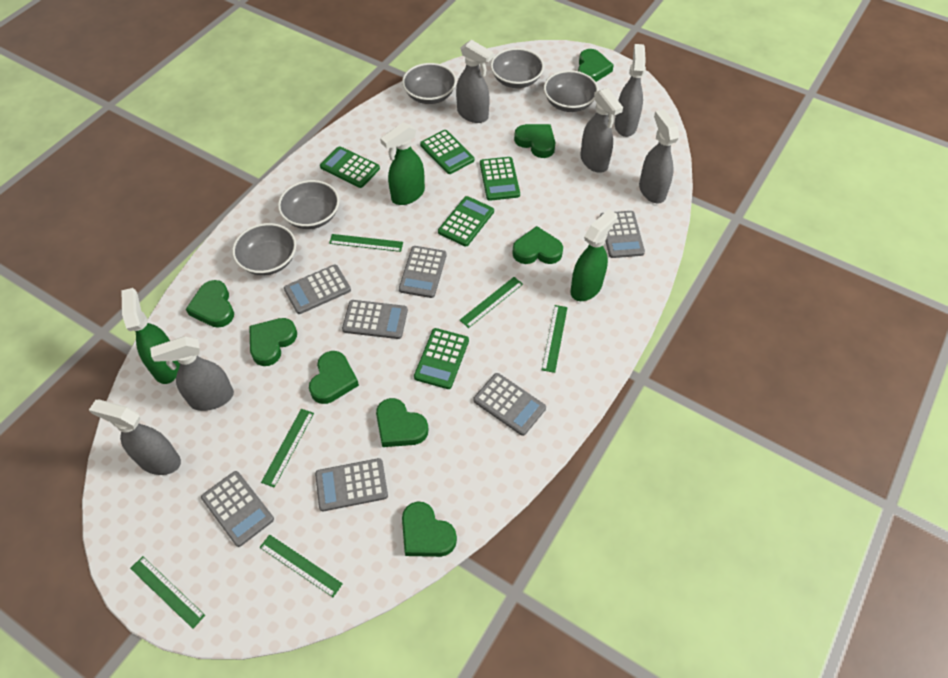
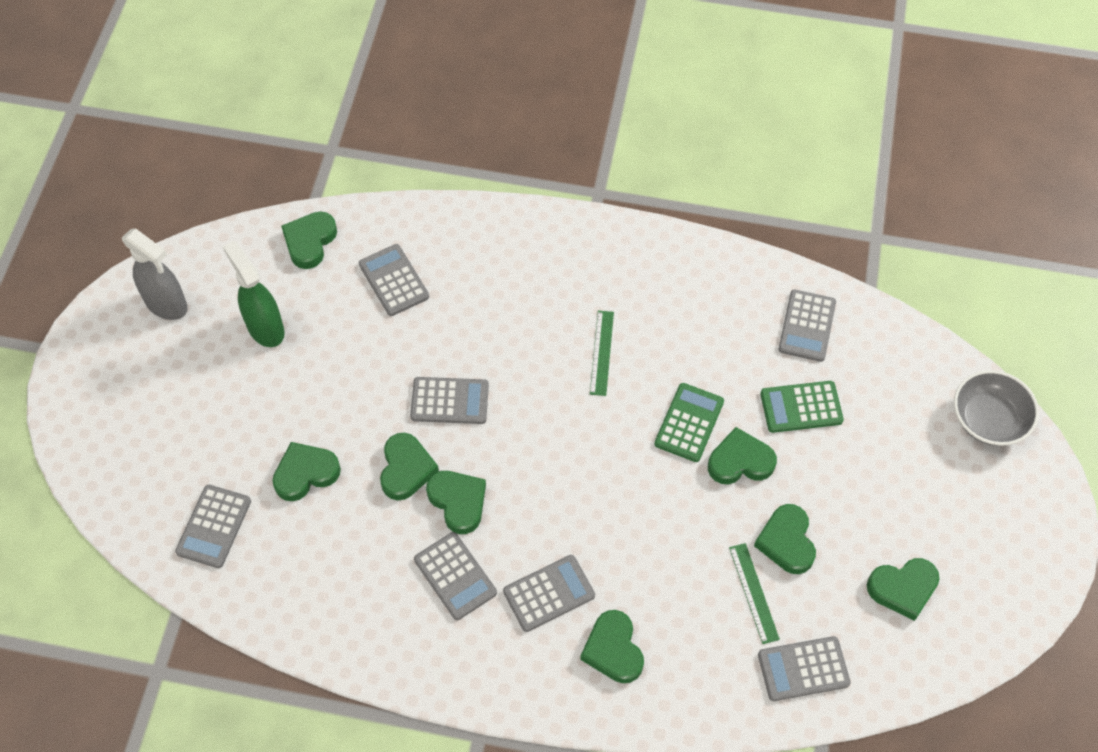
green calculator: [320,146,380,188] [414,328,469,389] [420,130,475,174] [438,196,494,247] [480,157,520,201] = 5 -> [654,383,724,462] [760,381,844,433] = 2
green ruler: [130,556,205,629] [260,535,343,597] [261,409,314,487] [329,234,403,252] [460,277,523,328] [542,305,568,373] = 6 -> [590,311,614,396] [729,543,780,644] = 2
green spray bottle: [121,288,180,384] [380,122,425,205] [570,209,617,301] = 3 -> [223,241,285,347] = 1
grey bowl: [232,223,296,275] [278,180,339,229] [402,63,457,104] [491,48,544,88] [544,70,598,112] = 5 -> [954,370,1039,446] = 1
grey spray bottle: [89,400,181,475] [150,336,234,411] [456,40,494,123] [580,88,623,173] [614,44,646,137] [639,110,679,203] = 6 -> [122,228,188,320] = 1

